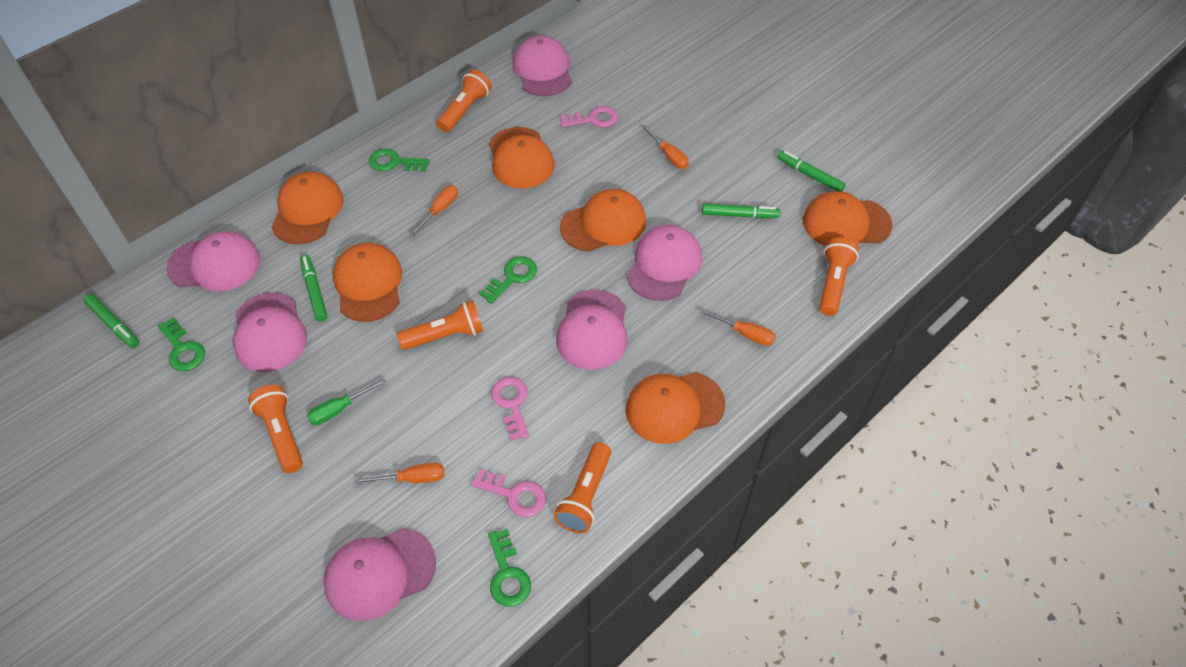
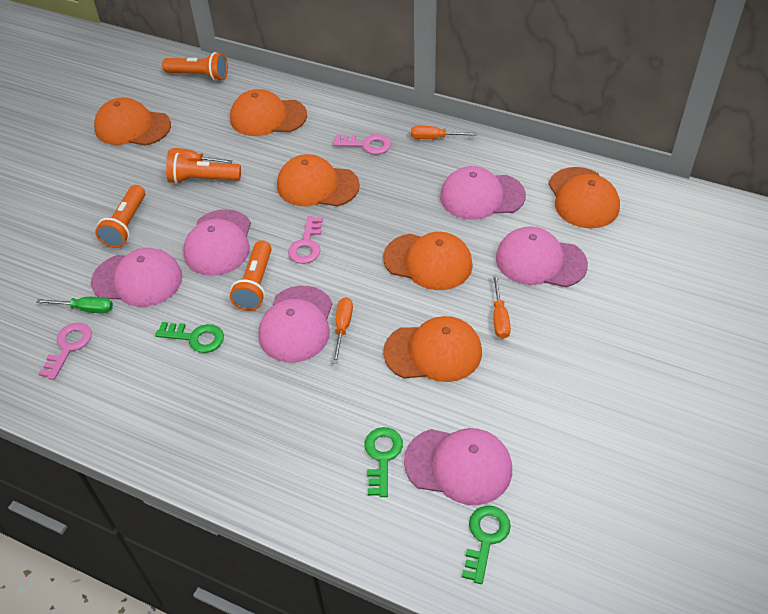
green key: [158,317,205,371] [369,148,430,172] [479,256,537,304] [488,529,531,607] = 4 -> [155,322,224,353] [365,427,403,497] [462,506,511,584] = 3
green marker: [84,294,139,348] [300,255,327,322] [702,204,780,218] [777,151,846,191] = 4 -> none = 0
orange flashlight: [248,385,303,473] [397,300,483,350] [437,70,492,132] [554,442,611,533] [819,237,859,316] = 5 -> [95,185,145,248] [162,52,228,81] [166,153,241,184] [230,240,272,311] = 4

